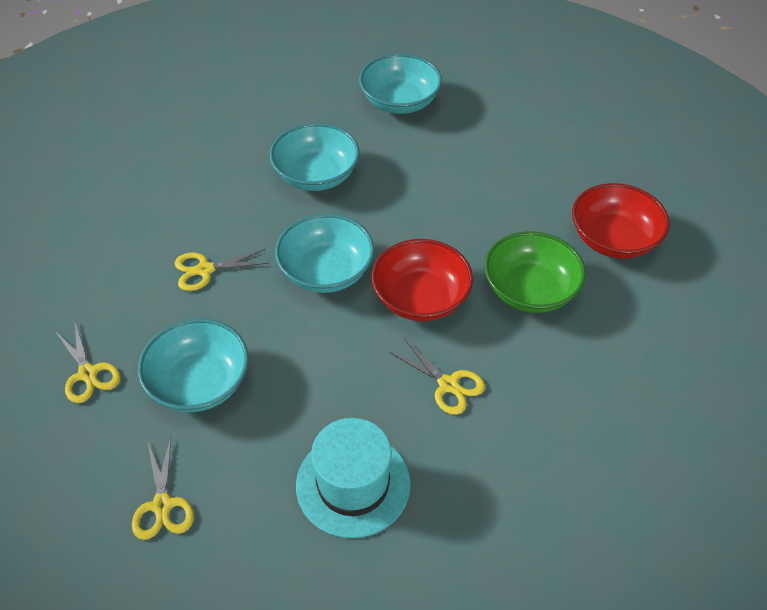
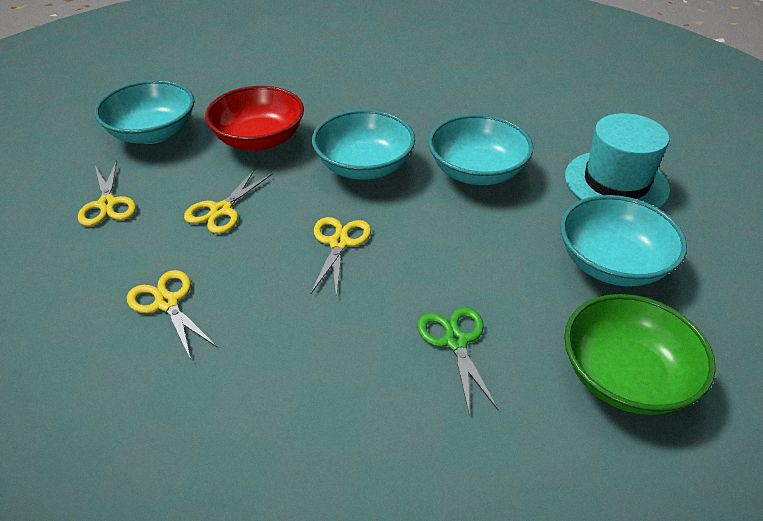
green scissors: none = 0 -> [417,307,499,415] = 1
red bowl: [371,239,473,321] [572,183,670,259] = 2 -> [205,86,304,151] = 1

